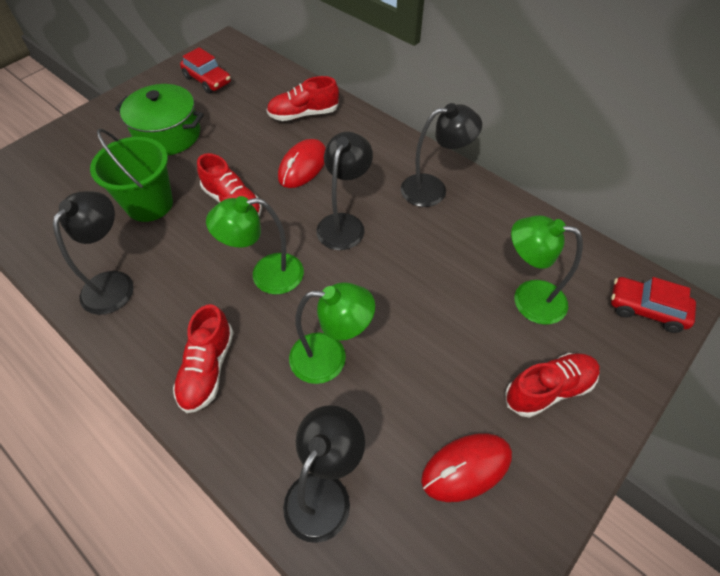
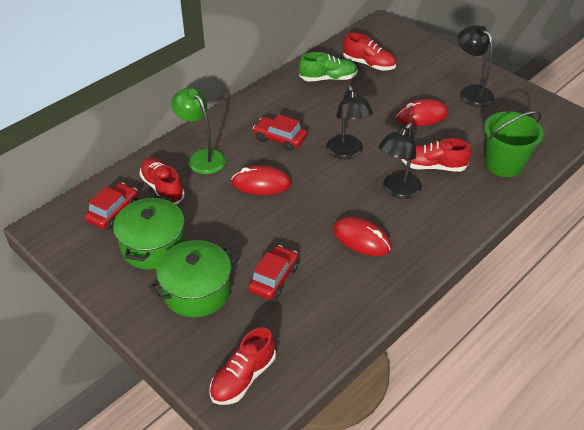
black lamp: [53,191,134,315] [283,405,365,543] [316,132,373,250] [401,103,482,207] = 4 -> [326,85,373,159] [379,123,422,199] [458,25,494,107] = 3
green lamp: [206,196,304,294] [289,282,375,384] [511,216,583,325] = 3 -> [171,88,226,174] = 1
green pot: [115,84,204,156] = 1 -> [113,195,186,270] [149,240,239,317] = 2
green shoe: none = 0 -> [299,52,358,81] = 1
red car: [180,47,231,94] [611,277,696,333] = 2 -> [85,183,138,230] [248,245,298,299] [253,114,307,151] = 3
red mouse: [278,139,326,188] [421,433,512,502] = 2 -> [232,165,291,195] [333,217,391,256] [396,99,448,126] = 3

